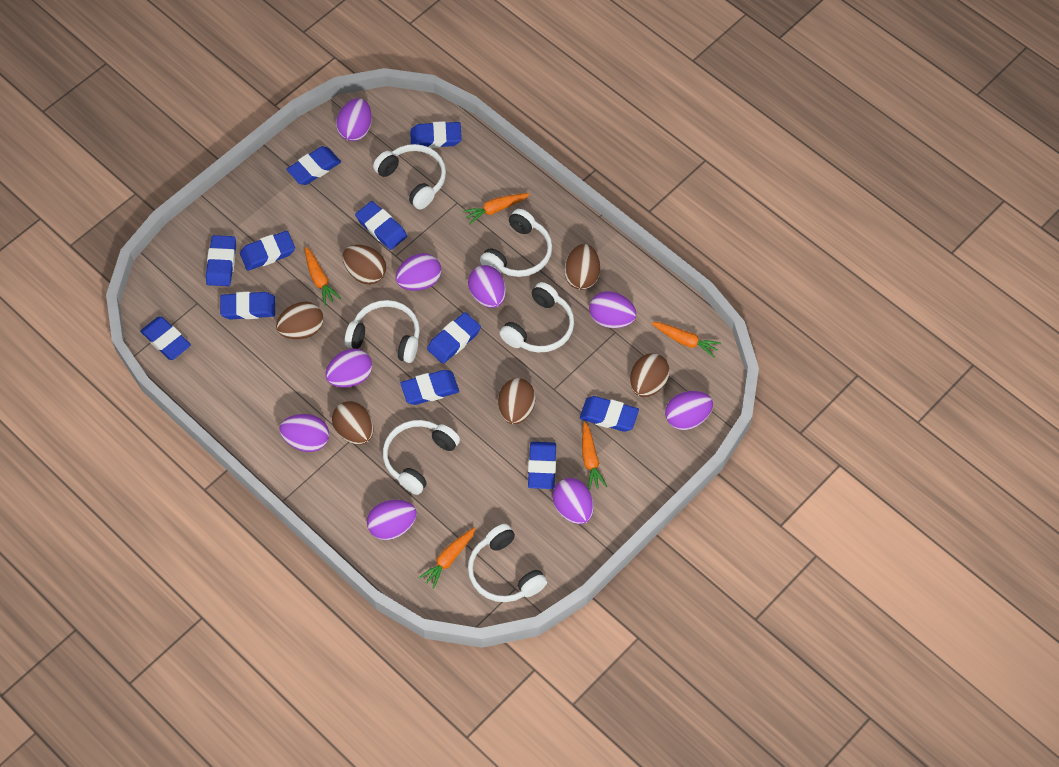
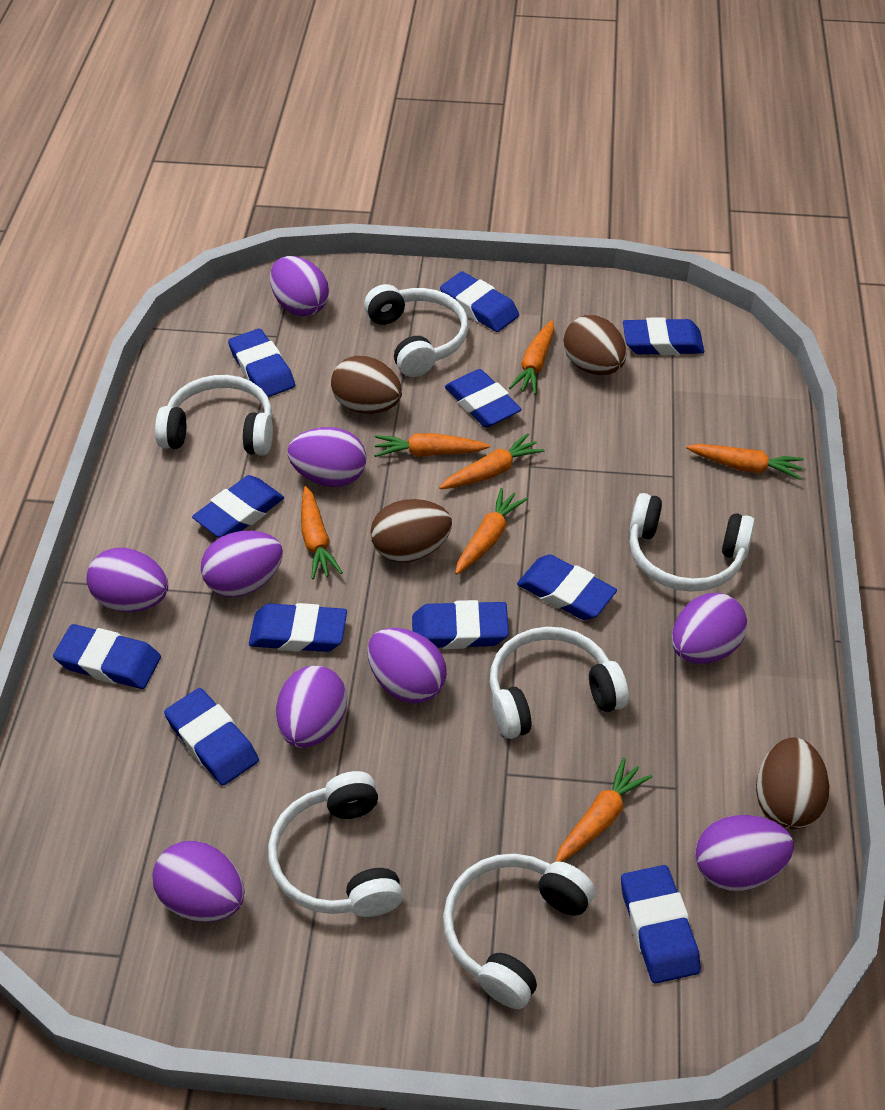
brown egg: [276,302,323,339] [332,401,373,445] [343,245,386,284] [498,378,536,424] [564,244,600,290] [630,353,670,397] = 6 -> [331,356,402,414] [370,499,452,562] [563,315,627,375] [756,737,829,829] = 4
orange carrot: [305,247,341,306] [419,527,476,589] [462,193,530,225] [582,422,607,490] [651,322,721,357] = 5 -> [301,486,343,580] [374,433,490,457] [439,433,545,489] [455,488,528,575] [509,320,554,395] [555,758,652,862] [686,444,804,480] = 7

